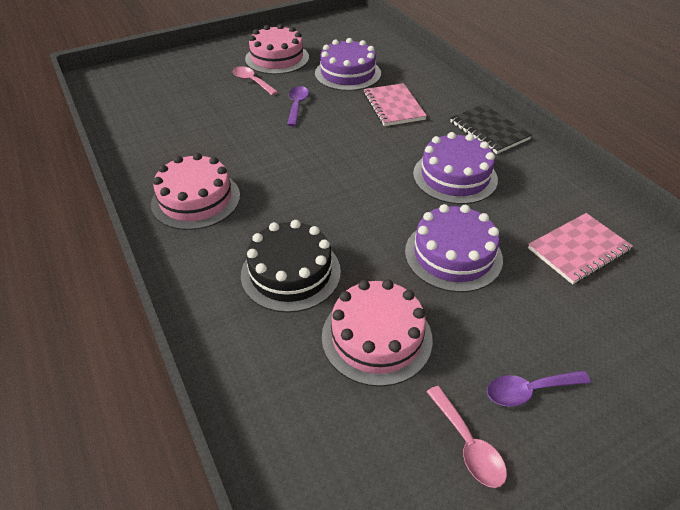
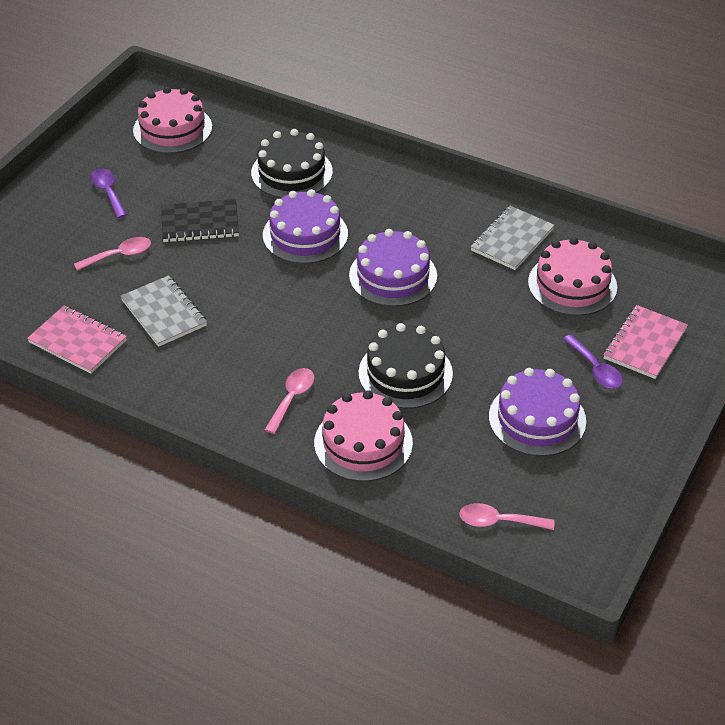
black cake: [241,220,341,313] = 1 -> [251,129,333,198] [359,323,453,409] = 2
grey notebook: none = 0 -> [120,275,207,347] [470,206,555,270] = 2
pink spoon: [233,66,278,95] [427,386,507,488] = 2 -> [74,237,151,271] [265,368,314,434] [459,503,554,530] = 3

